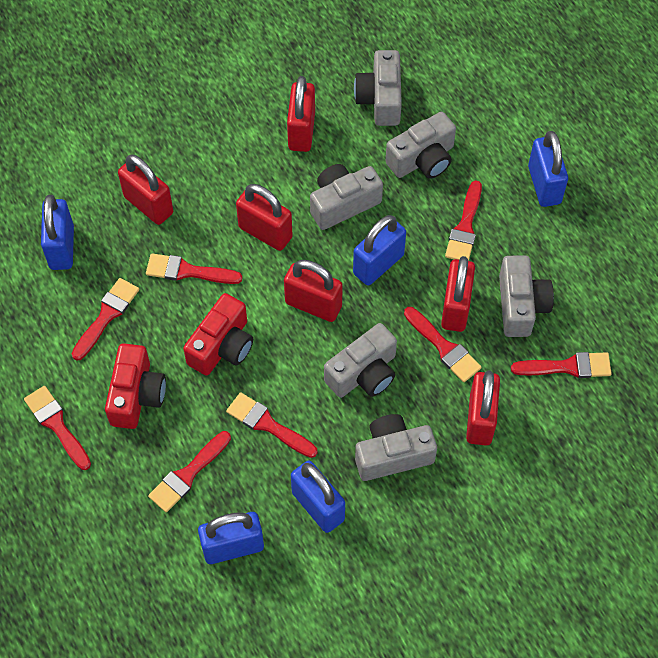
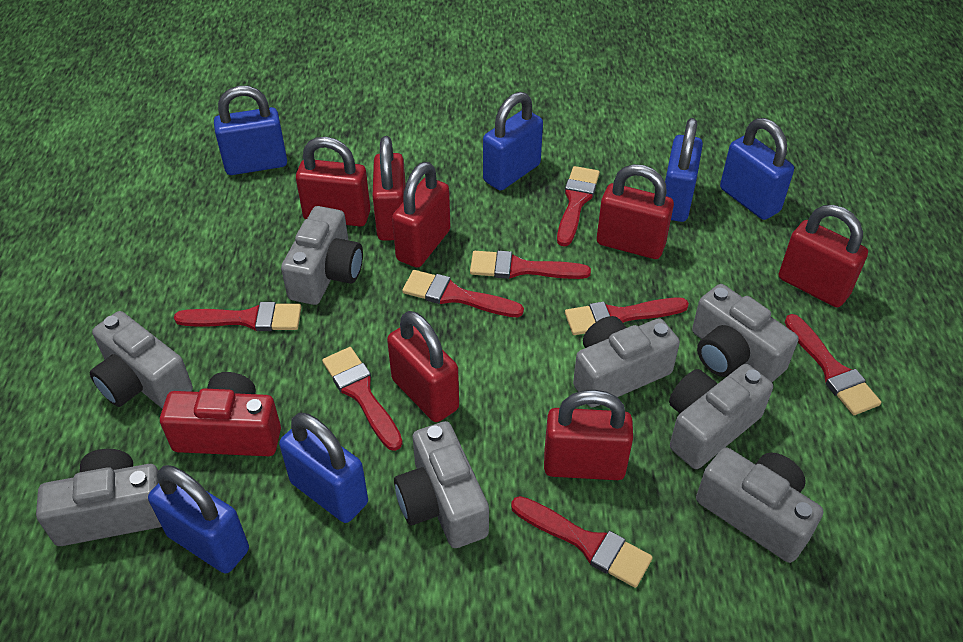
blue padlock: [41,195,74,270] [198,512,264,564] [291,460,345,533] [353,215,406,285] [528,131,568,207] = 5 -> [148,465,249,573] [214,86,287,175] [279,413,368,523] [483,92,543,191] [665,118,703,222] [720,118,794,220] = 6
grey camera: [310,164,383,230] [324,323,397,398] [354,50,402,126] [355,414,437,481] [386,112,456,179] [499,255,554,337] = 6 -> [36,449,162,546] [89,311,193,409] [281,206,363,305] [394,421,489,548] [573,316,680,407] [669,364,773,469] [692,284,798,382] [696,447,823,563] = 8
red camera: [105,343,166,429] [183,293,253,376] = 2 -> [160,372,281,456] = 1
red padlock: [118,154,173,225] [236,184,293,251] [284,260,343,322] [287,76,315,152] [441,256,475,332] [466,371,500,446] = 6 -> [296,137,370,226] [372,136,406,241] [387,311,459,422] [392,162,450,268] [544,390,633,480] [597,164,674,259] [779,205,868,307] = 7

